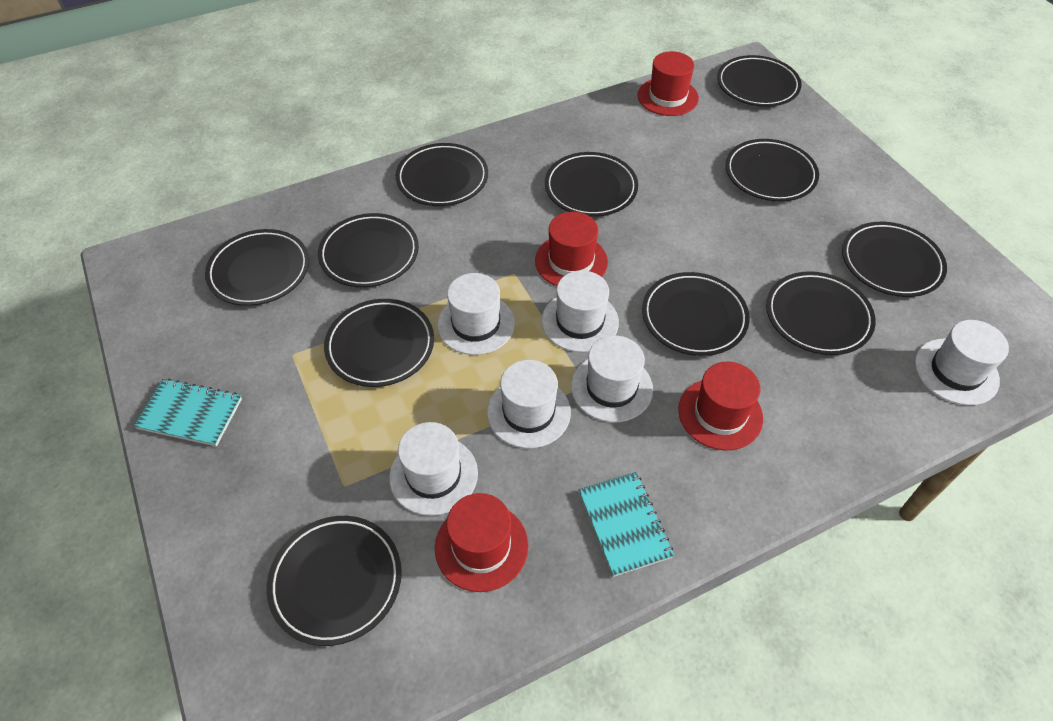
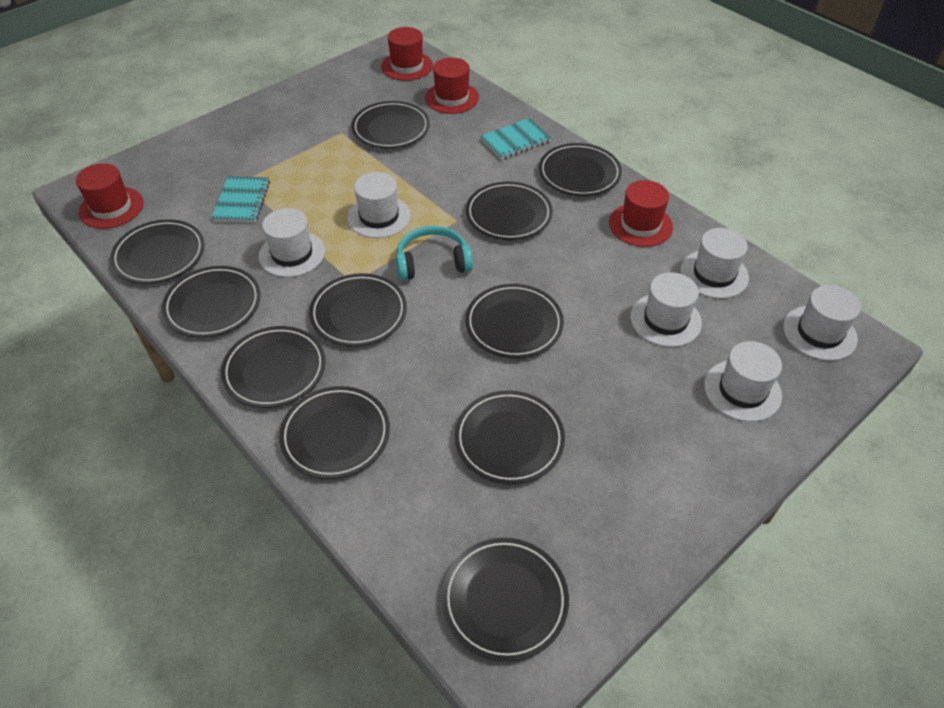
turquoise headphones: none = 0 -> [396,226,473,281] = 1

